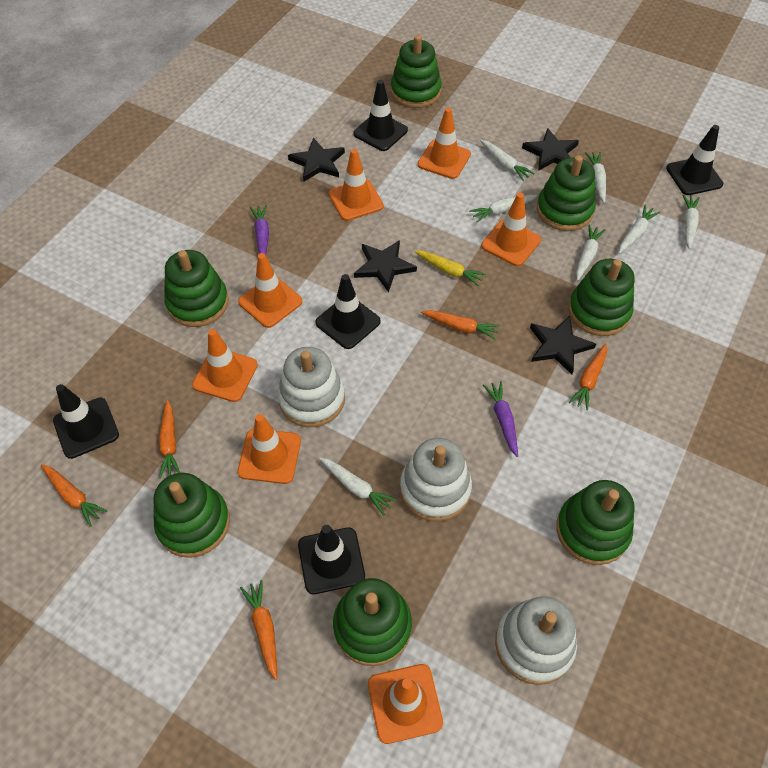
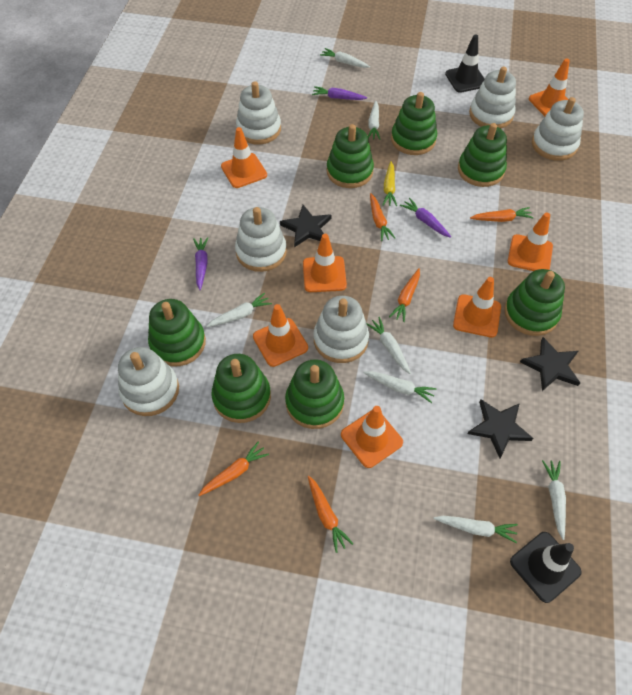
black star: [288,138,345,182] [354,240,417,292] [522,128,579,171] [530,316,596,375] = 4 -> [280,205,331,247] [468,399,533,458] [520,337,580,391] = 3
black traffic cone: [53,384,119,459] [298,525,365,594] [315,274,381,349] [353,80,408,151] [666,125,723,195] = 5 -> [445,34,485,93] [510,532,582,603] = 2
purple carrot: [250,205,269,255] [483,381,518,457] = 2 -> [193,237,208,290] [312,86,367,100] [400,198,451,238] = 3
white stacking toy: [278,347,345,427] [400,438,472,521] [495,596,577,685] = 3 -> [118,347,179,416] [235,207,287,272] [236,81,281,145] [313,296,369,363] [469,66,516,129] [532,97,584,161] = 6

